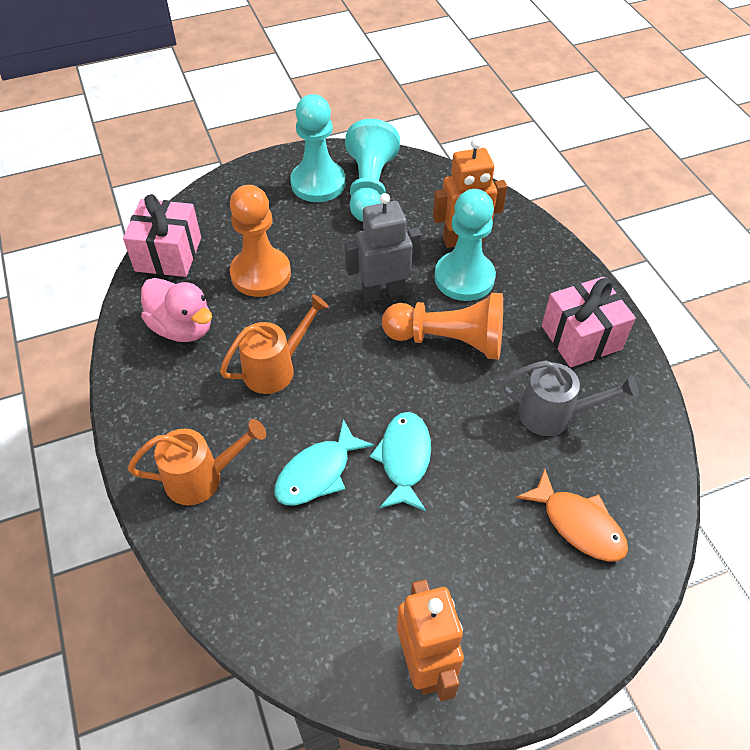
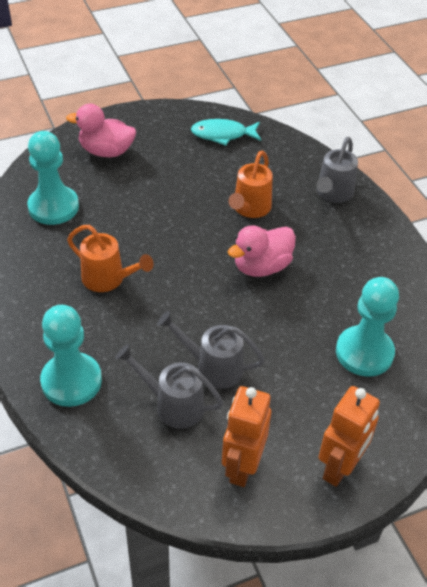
grey robot: [345,193,421,303] = 1 -> none = 0
grey watering can: [500,361,638,436] = 1 -> [115,344,223,429] [157,311,265,389] [317,137,358,203] = 3
orange fish: [516,469,628,562] = 1 -> none = 0
orange pawn: [230,185,291,297] [382,293,503,359] = 2 -> none = 0
pink duck: [141,278,212,342] = 1 -> [66,104,136,157] [228,225,296,277] = 2
pink gift: [123,194,201,277] [542,277,636,368] = 2 -> none = 0
turquoise fish: [274,419,374,506] [370,412,431,511] = 2 -> [191,119,261,146] = 1

